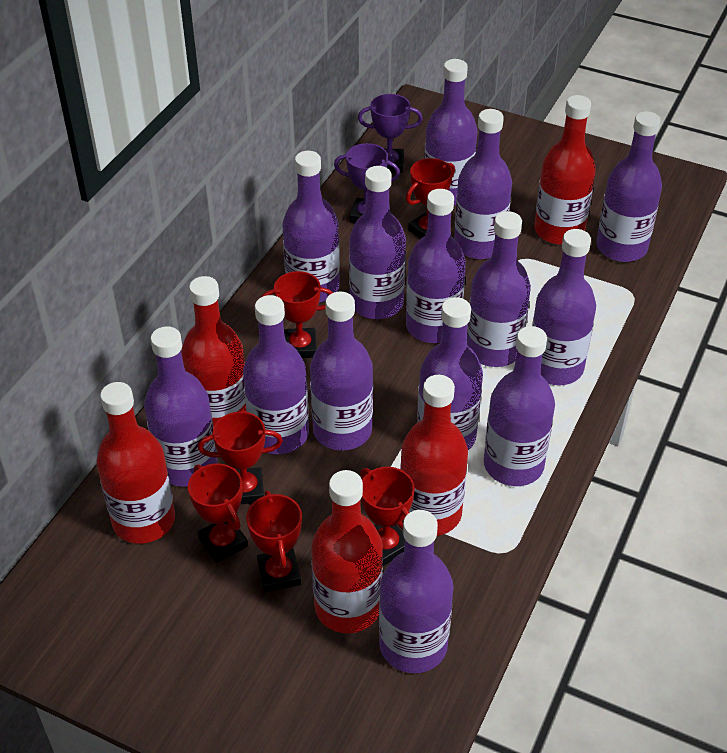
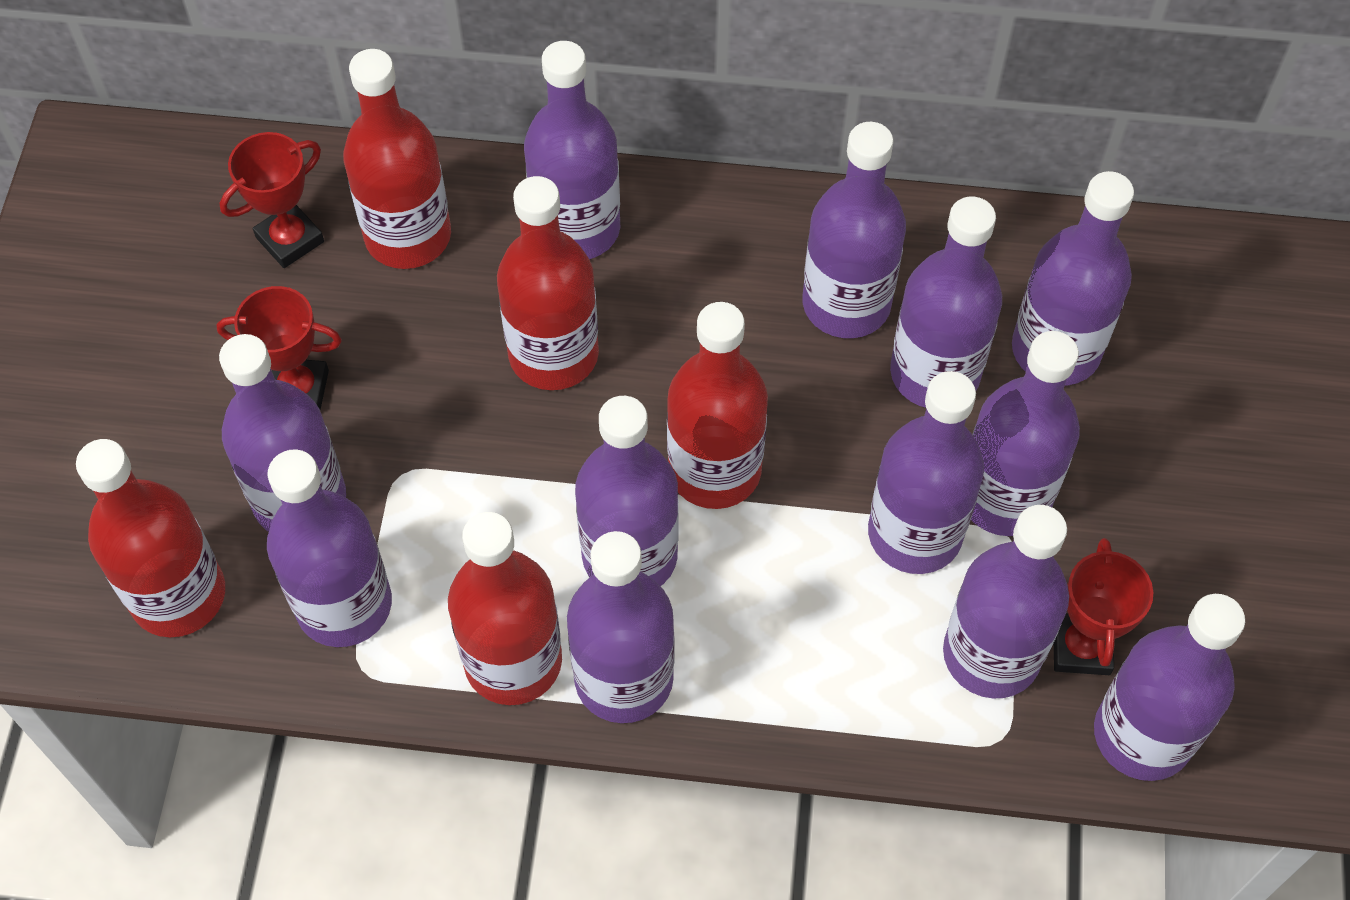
purple bottle: [144,326,217,487] [243,295,309,454] [282,151,340,303] [310,292,373,451] [349,166,406,319] [379,510,454,673] [406,189,466,343] [417,297,483,450] [424,59,477,206] [454,109,512,259] [467,211,531,367] [484,326,555,486] [532,229,596,385] [596,111,662,262] = 14 -> [219,334,346,532] [267,449,392,647] [524,41,620,259] [567,531,674,723] [575,396,679,586] [803,122,906,338] [868,371,984,574] [890,197,1002,408] [943,505,1069,699] [971,331,1080,536] [1012,171,1134,386] [1094,594,1245,781] = 12
purple trophy: [334,143,400,223] [358,94,423,173] = 2 -> none = 0
red trophy: [188,463,248,563] [198,412,283,504] [246,491,302,592] [261,271,333,358] [360,467,415,566] [406,158,455,239] = 6 -> [217,286,342,410] [220,132,324,268] [1054,538,1154,675] = 3

